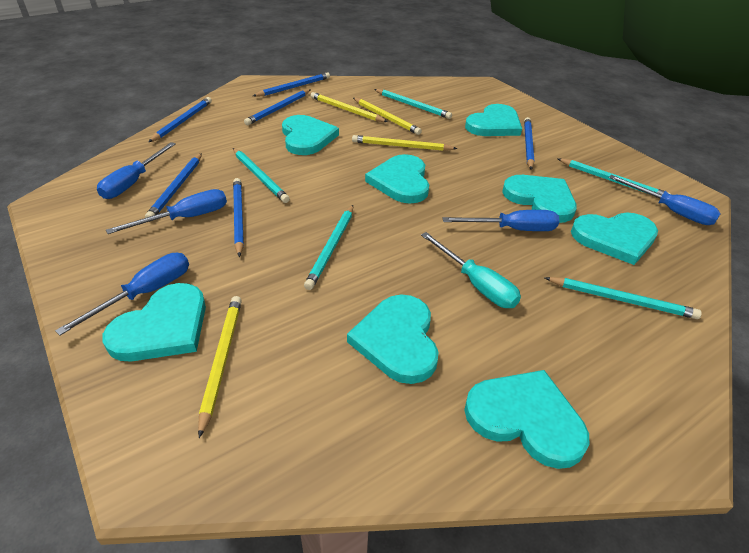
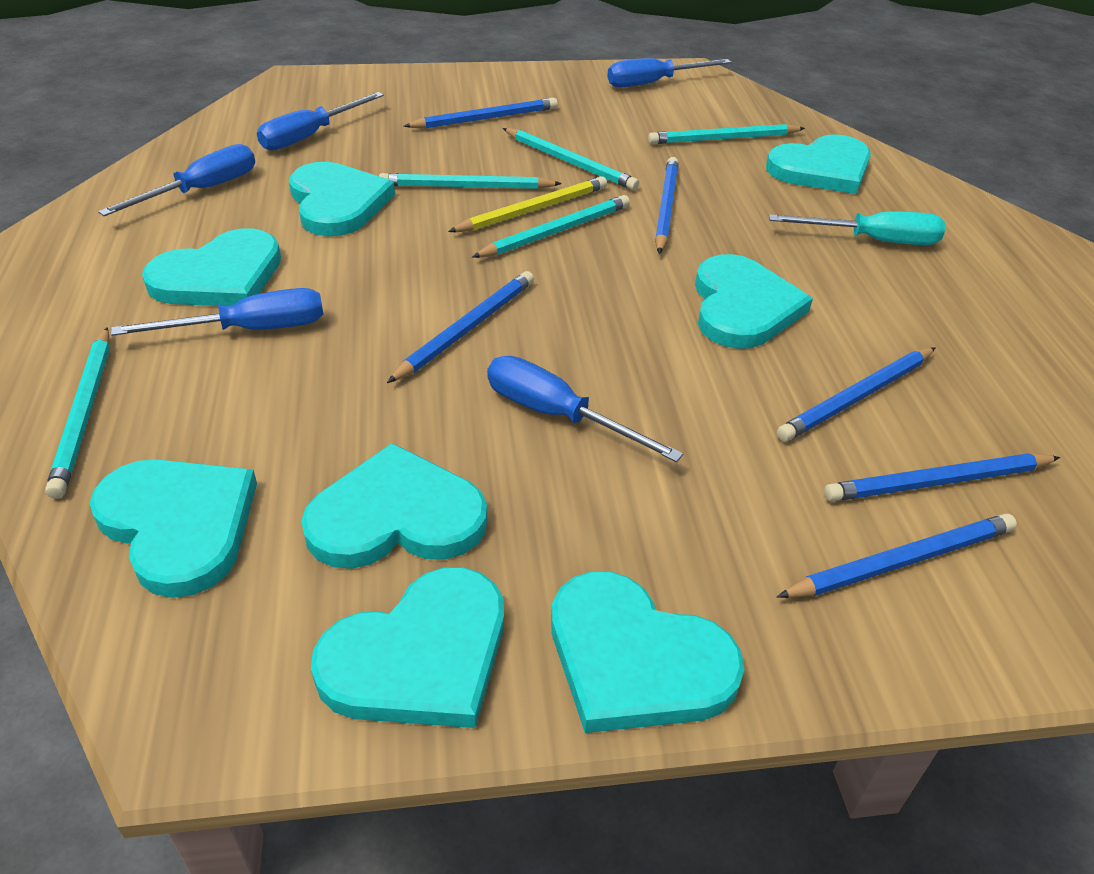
yellow pencil: [198,296,242,438] [311,92,388,122] [352,135,458,151] [353,98,422,135] = 4 -> [448,176,607,232] = 1

